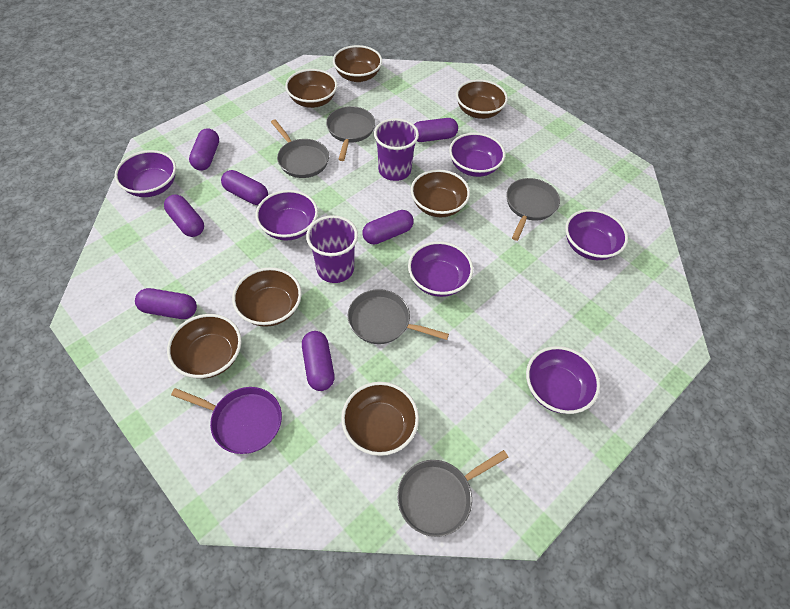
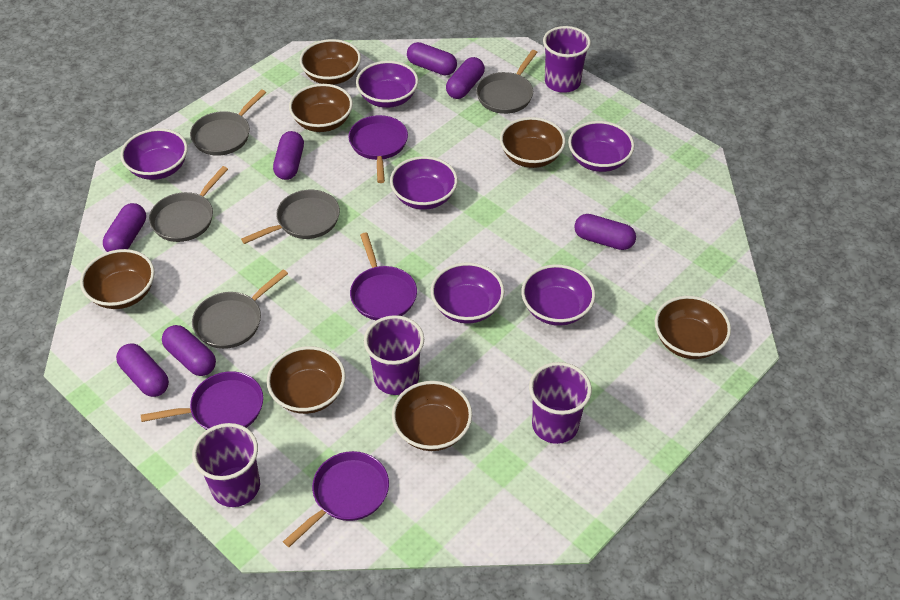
purple cup: [306,215,358,283] [374,118,419,181] = 2 -> [192,423,260,507] [364,315,424,395] [529,362,592,444] [543,26,591,93] = 4
purple pan: [171,387,282,454] = 1 -> [141,371,263,430] [283,451,389,547] [348,115,408,183] [350,233,417,320] = 4

